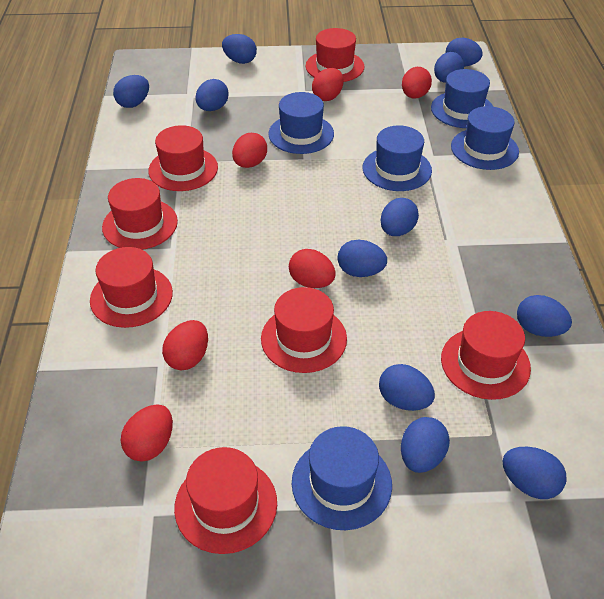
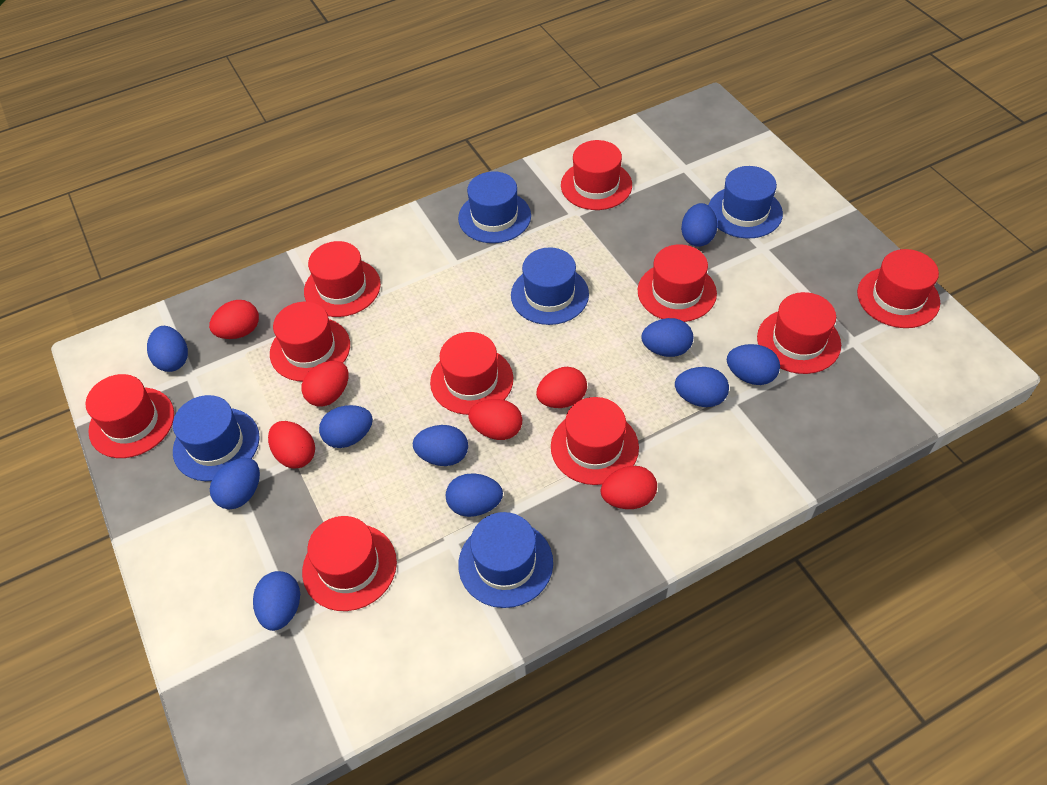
blue egg: [113,75,149,108] [196,79,229,111] [222,34,257,64] [338,240,387,277] [379,364,435,411] [380,198,419,236] [401,417,450,473] [434,52,464,83] [446,38,483,67] [503,447,566,499] [517,295,572,337] = 11 -> [147,326,188,372] [210,458,260,509] [253,571,300,631] [319,405,373,448] [413,425,468,466] [446,473,503,517] [641,318,693,357] [675,367,729,407] [681,203,718,247] [727,344,780,385] = 10
red hat: [90,247,173,328] [102,178,178,250] [148,125,218,191] [174,447,277,554] [261,287,347,373] [306,28,365,82] [441,311,531,400] = 7 -> [85,374,174,458] [270,302,350,381] [302,516,397,611] [304,241,381,317] [430,332,513,415] [551,397,639,485] [561,140,632,210] [638,244,717,322] [757,292,841,374] [857,249,940,328] = 10

